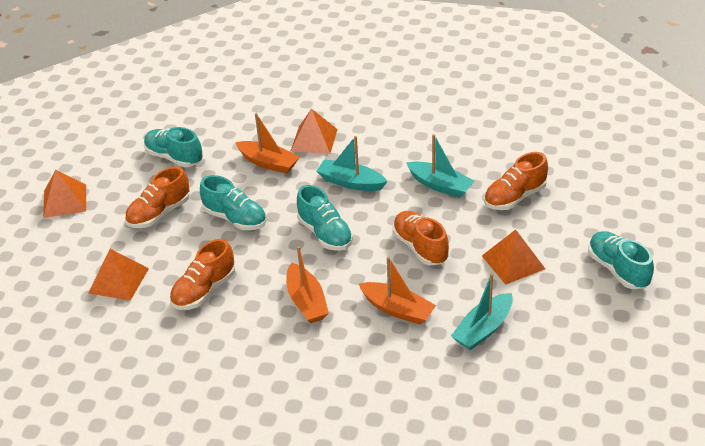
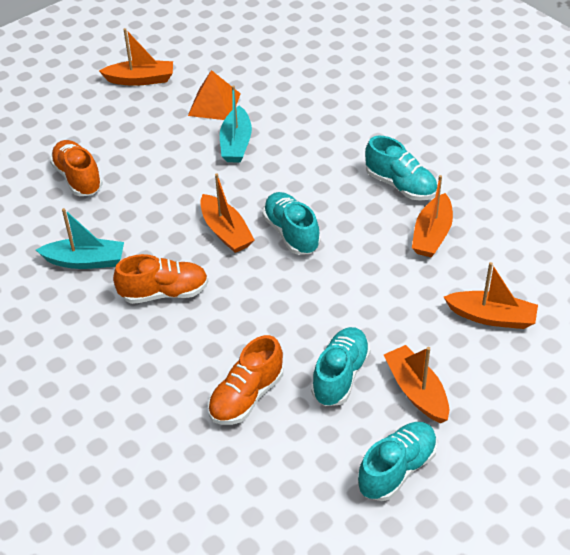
orange boat: [235,113,300,174] [286,246,329,323] [359,257,436,325] = 3 -> [99,28,173,86] [200,173,254,253] [384,345,449,423] [412,175,453,257] [444,262,538,329] = 5
orange pyramid: [43,169,86,218] [88,249,149,301] [291,109,338,154] [482,229,545,285] = 4 -> [188,70,241,120] = 1
orange shoe: [125,167,190,228] [170,239,235,310] [392,211,449,265] [484,152,548,210] = 4 -> [50,140,103,196] [113,254,208,304] [208,335,283,425] = 3
turquoise boat: [316,136,388,191] [406,134,475,198] [451,274,513,350] = 3 -> [36,208,124,269] [220,85,252,163] = 2

